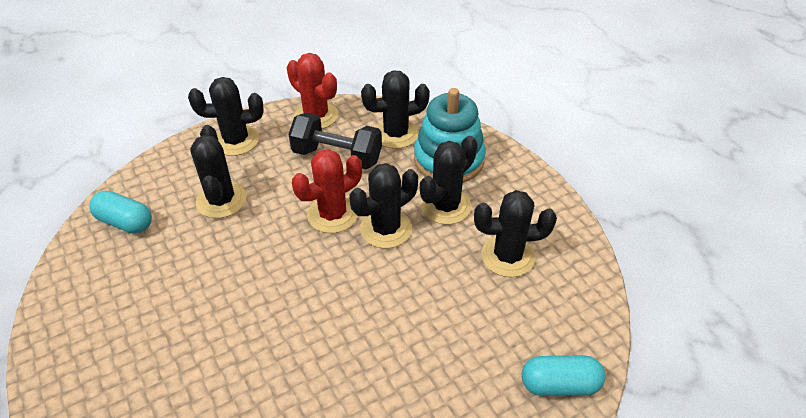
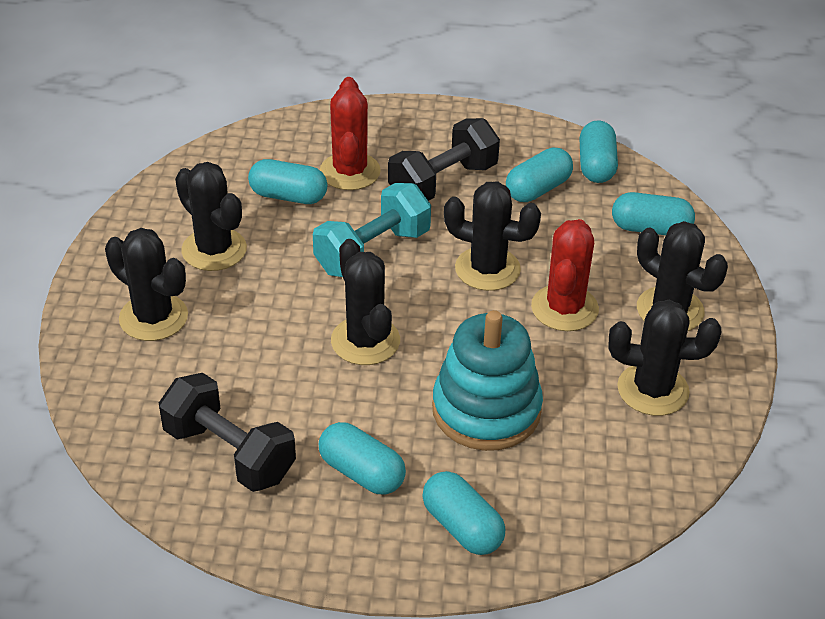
black dumbbell: [288,112,382,169] = 1 -> [159,373,296,492] [388,118,500,201] = 2
turquoise capsule: [89,191,152,234] [522,355,605,396] = 2 -> [248,159,327,204] [319,422,406,495] [422,471,505,555] [506,147,573,202] [579,120,618,183] [612,192,695,235] = 6
turquoise dumbbell: none = 0 -> [313,183,431,277] = 1

